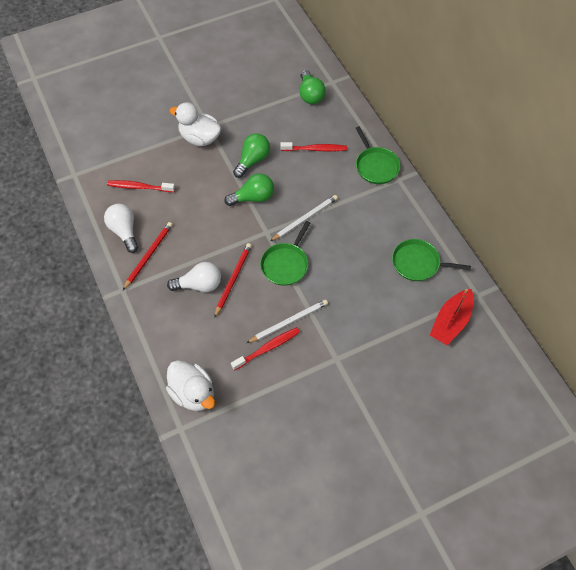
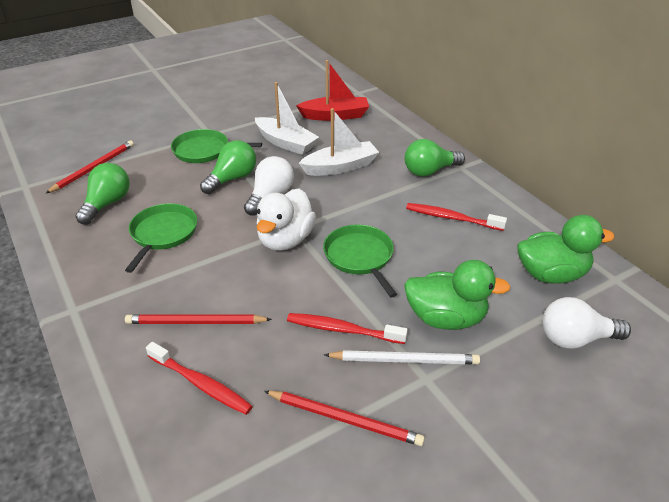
green duck: none = 0 -> [404,260,511,330] [517,215,614,284] = 2
red pencil: [123,222,173,290] [214,243,252,318] = 2 -> [45,140,134,194] [125,314,272,324] [264,391,425,446] = 3
white boat: none = 0 -> [255,82,319,155] [299,108,379,176] = 2
white duck: [166,360,215,411] [169,102,222,146] = 2 -> [257,189,316,251] = 1
white pencil: [247,300,328,343] [270,195,338,241] = 2 -> [324,350,480,364] = 1

